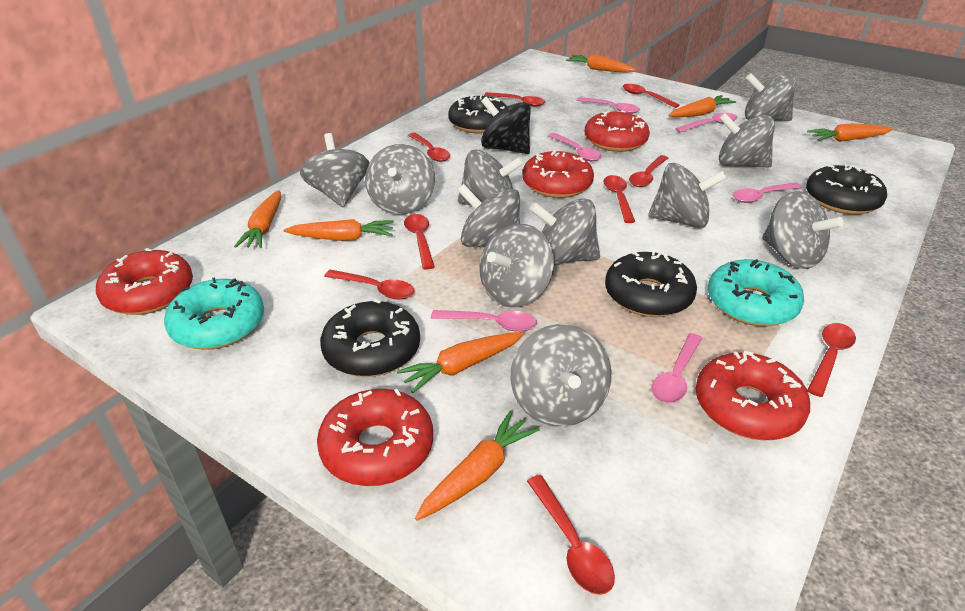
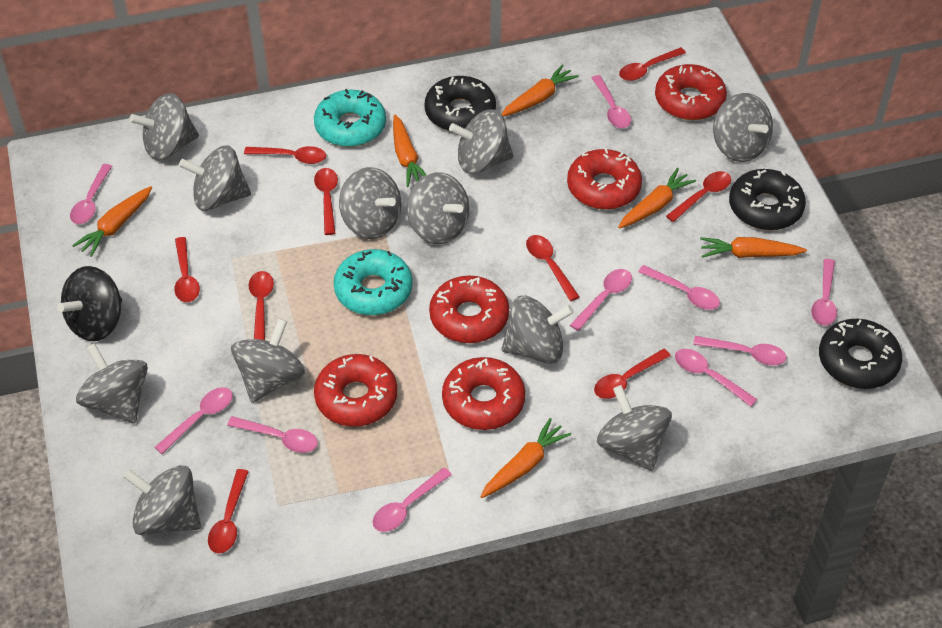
black donut: [320,299,420,377] [448,95,507,133] [605,250,697,317] [806,164,887,215] = 4 -> [425,76,496,131] [729,169,806,230] [819,319,902,389] = 3
orange carrot: [234,190,281,248] [284,219,394,241] [397,332,524,393] [415,411,540,521] [566,54,636,73] [668,95,736,117] [807,123,893,142] = 7 -> [72,186,152,257] [393,115,426,187] [480,418,571,498] [501,64,579,117] [618,168,696,229] [700,237,807,258] = 6
pink spoon: [431,310,537,332] [548,133,601,161] [577,97,640,114] [652,333,703,403] [675,113,737,132] [733,183,802,203] = 6 -> [70,164,112,224] [154,387,233,454] [227,416,318,453] [373,467,452,532] [570,269,632,331] [592,75,631,128] [638,265,720,310] [675,349,757,407] [693,336,786,365] [811,259,837,326] = 10

